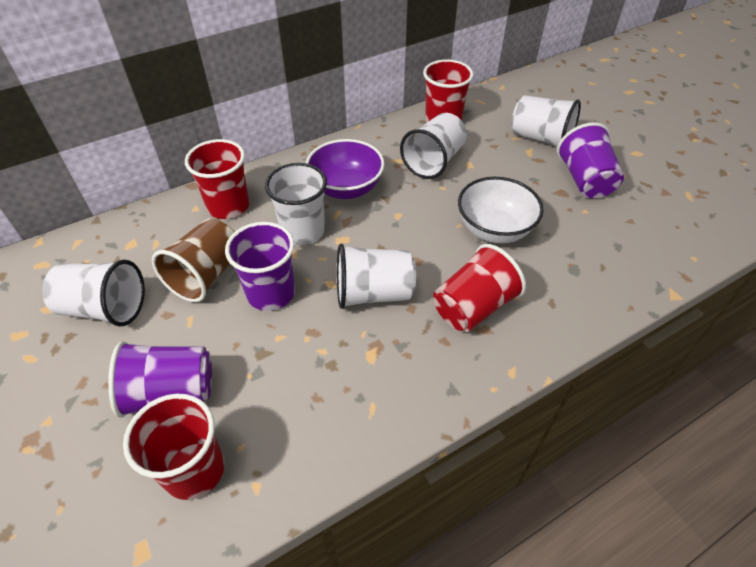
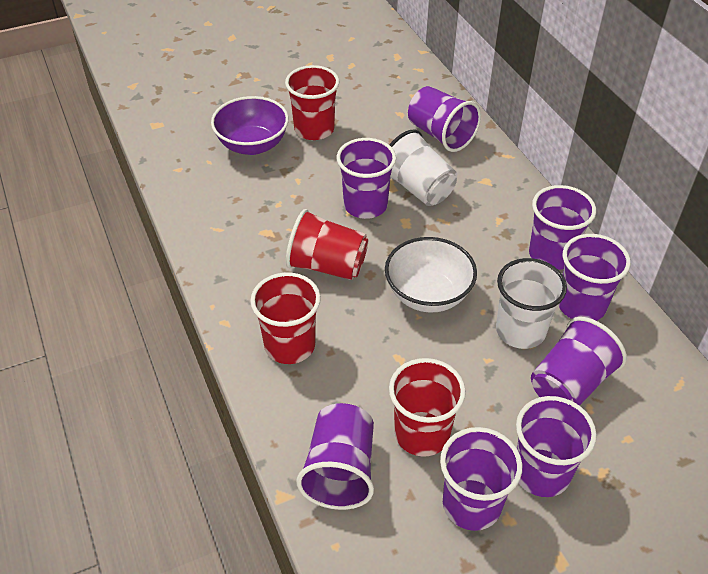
brown cup: [152,218,234,302] = 1 -> none = 0
purple cup: [108,341,212,418] [225,222,295,311] [557,122,624,198] = 3 -> [296,403,374,510] [337,138,396,219] [408,86,481,152] [440,427,522,531] [516,396,597,497] [529,185,596,270] [531,317,627,406] [558,234,631,321] = 8
white cup: [42,260,145,326] [265,163,327,245] [337,243,416,309] [400,113,467,179] [511,95,581,147] = 5 -> [389,129,457,206] [496,258,567,349] = 2

